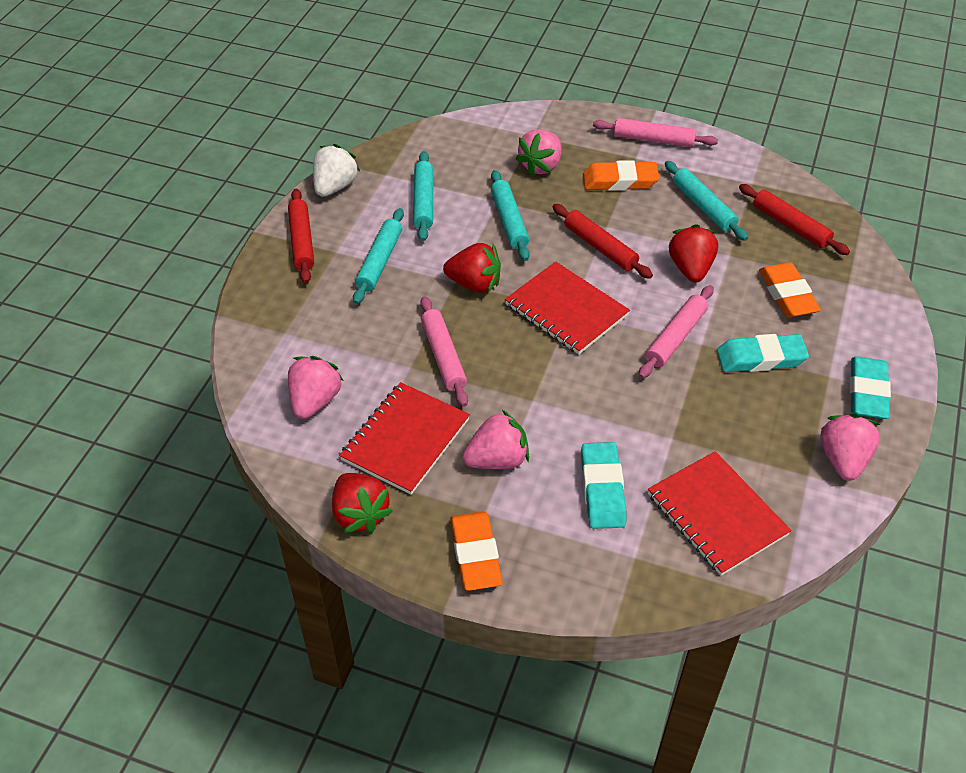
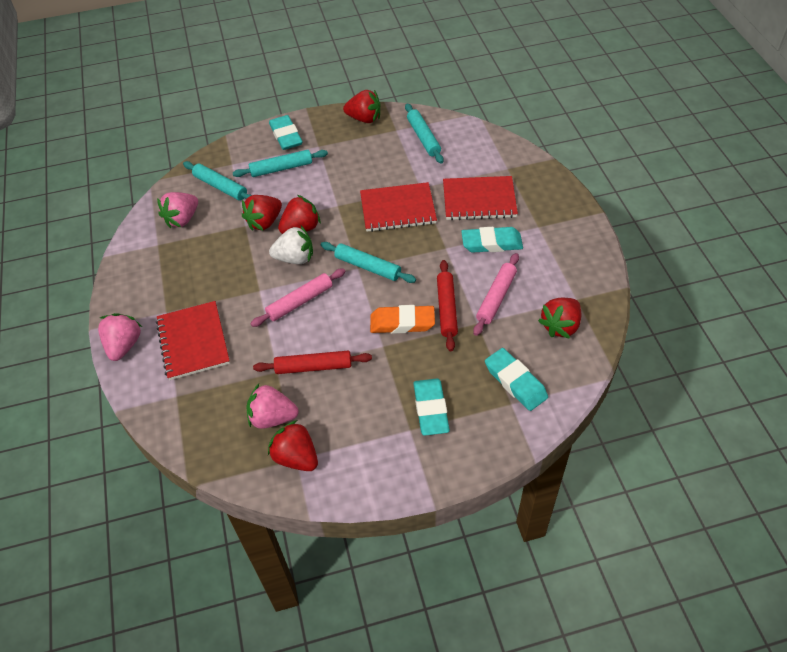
orange eraser: [450,511,503,591] [583,160,659,191] [759,262,821,318] = 3 -> [370,305,435,334] = 1
pink rolling pin: [420,296,468,407] [593,118,718,147] [639,285,714,379] = 3 -> [250,268,346,327] [473,253,519,336] = 2
pink strawberry: [288,356,344,419] [462,410,529,469] [516,129,561,176] [820,414,880,481] = 4 -> [98,313,142,361] [157,192,198,228] [246,384,299,429] = 3
red rolling pin: [288,189,314,283] [552,204,653,279] [739,184,850,255] = 3 -> [253,351,372,374] [437,260,458,351] = 2
red strawberry: [332,473,393,533] [443,243,501,293] [669,224,718,283] = 3 -> [242,195,282,231] [268,420,318,471] [278,195,321,234] [343,90,381,123] [538,298,581,339] = 5
turquoise eraser: [581,442,626,529] [717,334,809,372] [850,356,891,419] = 3 -> [269,115,303,150] [413,378,450,436] [461,227,523,253] [485,348,548,411] = 4

